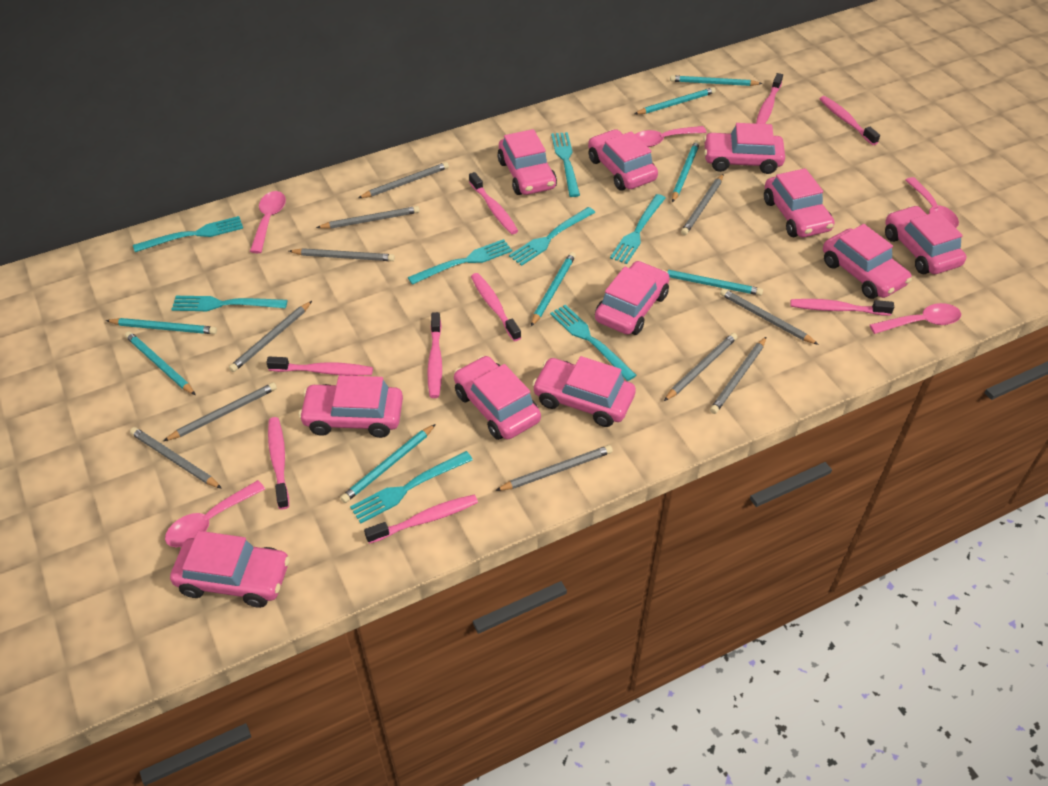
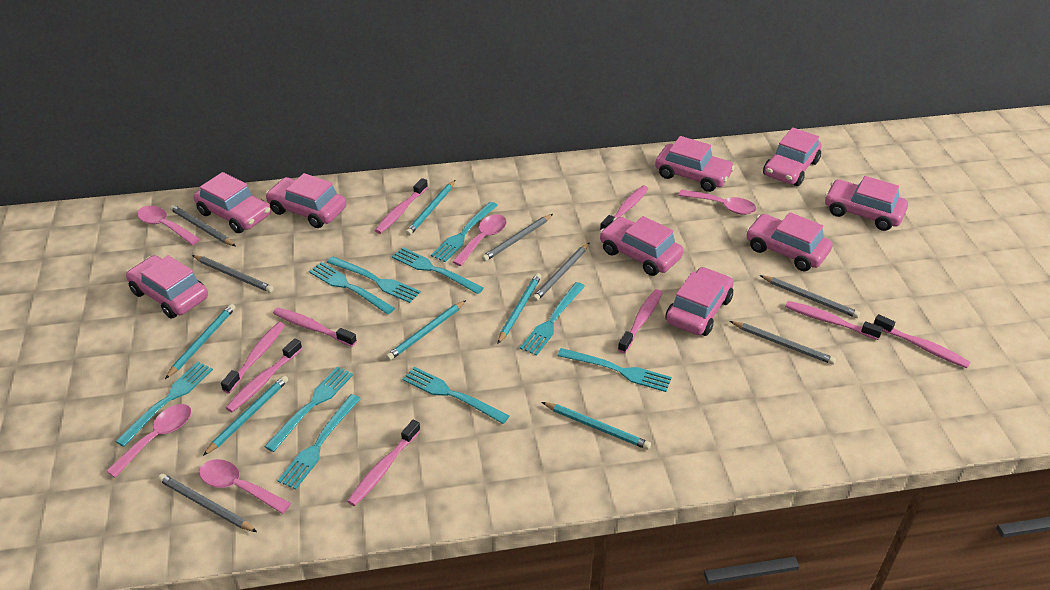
grey pencil: [130,427,222,489] [164,382,277,441] [229,301,312,372] [289,248,395,261] [316,206,420,229] [358,162,449,198] [495,445,613,491] [664,333,737,401] [681,174,723,235] [710,337,766,414] [720,289,819,345] = 11 -> [158,474,257,532] [170,205,236,246] [192,255,274,293] [482,214,553,261] [532,242,590,301] [730,321,836,365] [760,275,860,318] = 7
pink car: [170,531,290,608] [299,375,403,438] [454,356,541,440] [497,129,557,195] [532,356,636,427] [588,129,658,191] [595,261,670,335] [703,123,785,174] [764,168,835,237] [823,224,912,299] [885,205,966,274] = 11 -> [126,255,208,319] [194,172,271,233] [265,173,346,228] [600,216,684,276] [655,136,735,192] [665,267,734,336] [746,212,833,271] [763,127,822,186] [825,176,908,231] = 9
turquoise fork: [133,216,243,252] [171,296,287,311] [350,451,473,524] [408,239,512,285] [509,207,595,266] [550,305,636,381] [551,132,580,197] [610,194,665,264] = 8 -> [115,361,213,447] [264,366,353,452] [277,394,361,489] [309,262,395,314] [327,256,420,303] [392,247,484,294] [403,367,509,424] [431,202,498,262] [520,282,585,356] [558,348,672,392] = 10
turquoise pencil: [106,318,217,334] [125,331,196,395] [340,424,436,503] [531,252,576,326] [635,87,716,114] [666,270,763,296] [670,75,762,86] [672,140,700,203] = 8 -> [165,304,236,379] [203,375,288,456] [386,300,466,361] [405,180,455,236] [498,273,541,344] [542,402,651,450] = 6

